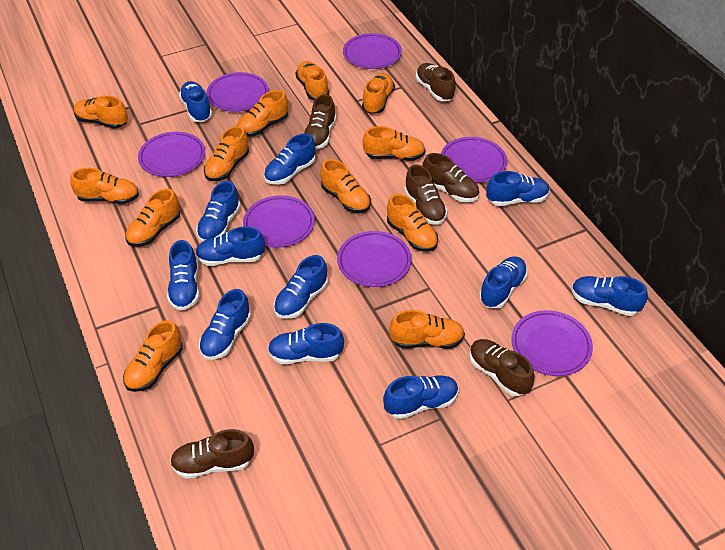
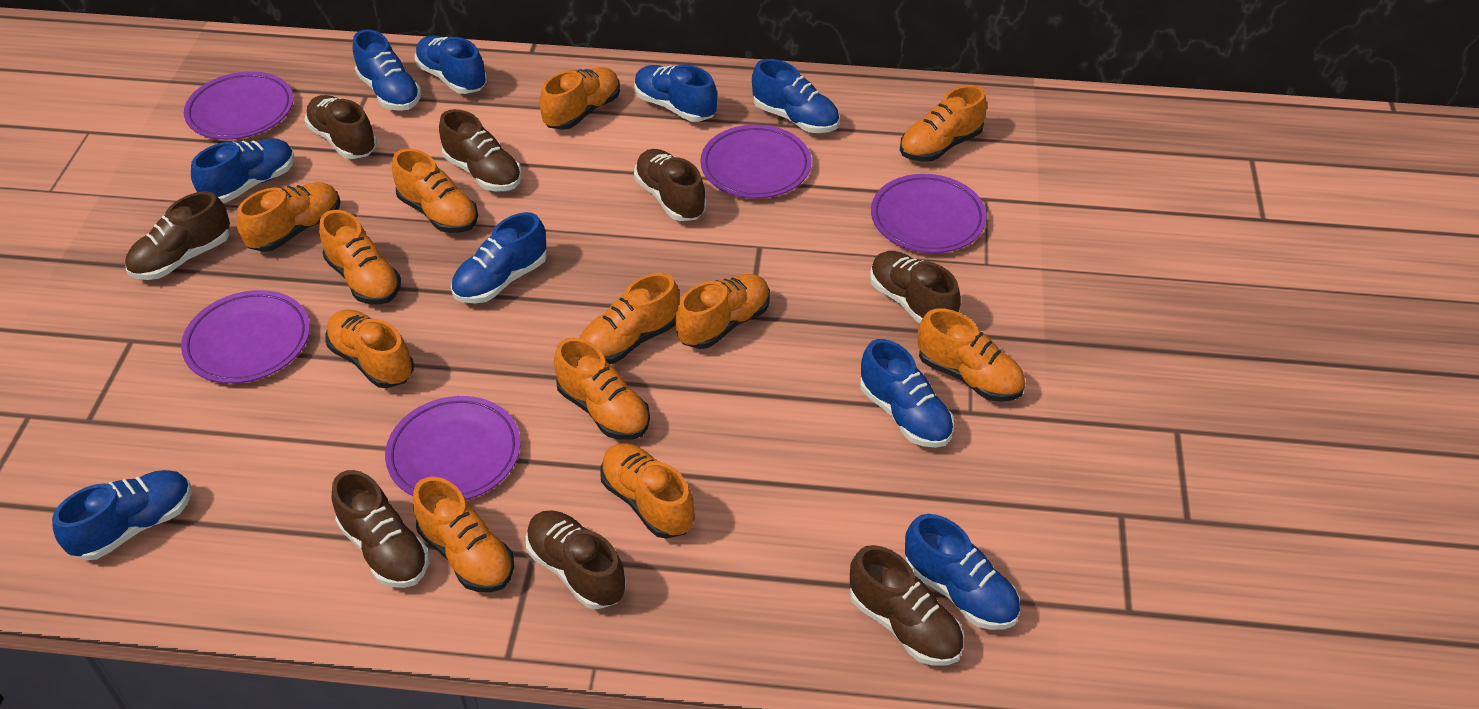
blue shoe: [167,240,199,311] [179,81,212,122] [195,227,265,266] [196,181,241,242] [199,289,251,360] [264,133,315,185] [268,323,344,364] [274,255,328,319] [383,375,458,419] [479,256,528,308] [486,171,550,206] [572,276,648,316] = 12 -> [52,470,192,560] [191,138,295,203] [353,30,422,111] [415,36,487,94] [451,212,547,304] [634,65,717,122] [752,59,839,133] [860,339,954,448] [905,514,1020,630] = 9
brown shoe: [170,429,254,479] [304,94,336,150] [404,164,448,225] [416,63,456,101] [423,153,479,202] [469,339,534,396] = 6 -> [125,191,230,280] [305,95,377,159] [332,470,429,588] [439,109,522,191] [526,510,626,609] [634,149,706,221] [850,545,964,666] [870,251,961,324] = 8
purple plate: [138,132,205,177] [206,72,269,112] [243,195,315,248] [337,231,412,287] [343,33,402,69] [441,137,507,183] [511,310,593,376] = 7 -> [181,290,310,384] [184,71,294,140] [385,396,521,500] [700,124,812,198] [871,174,987,253] = 5

